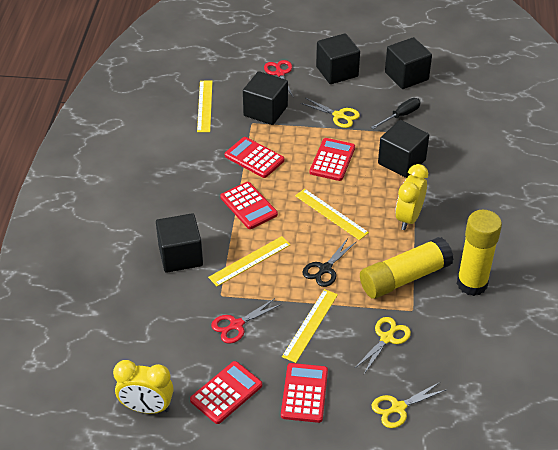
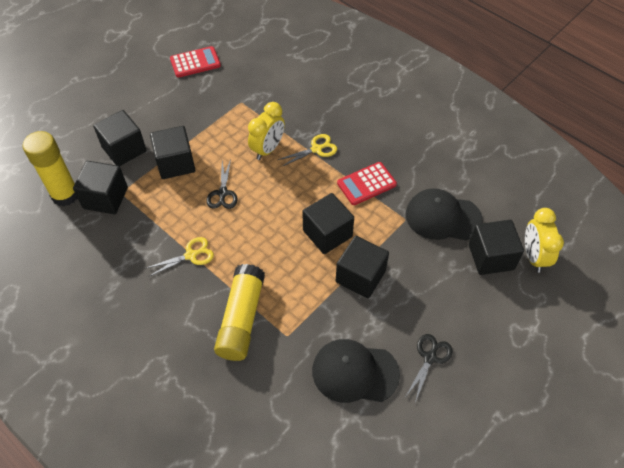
black cap: none = 0 -> [312,339,400,403] [406,188,483,241] = 2
black cube: [156,213,203,273] [243,71,288,125] [316,33,360,84] [378,120,429,178] [385,37,432,89] = 5 -> [73,161,128,214] [93,110,147,166] [150,126,195,179] [302,193,354,254] [336,236,389,298] [469,220,524,275] = 6
black scissors: [303,238,357,287] = 1 -> [206,159,238,209] [406,334,452,402] = 2
black screwdriver: [371,98,421,129] = 1 -> none = 0
red calculator: [190,361,262,424] [220,182,278,229] [225,137,284,178] [281,363,328,423] [310,138,355,181] = 5 -> [170,46,221,78] [337,162,397,205] = 2
red scissors: [211,298,281,344] [264,60,294,98] = 2 -> none = 0
yellow ruler: [197,81,213,132] [208,236,291,286] [282,289,338,363] [295,189,369,240] = 4 -> none = 0
yellow scissors: [301,98,360,128] [354,317,411,374] [371,382,446,428] = 3 -> [147,237,214,276] [278,134,337,167] = 2

